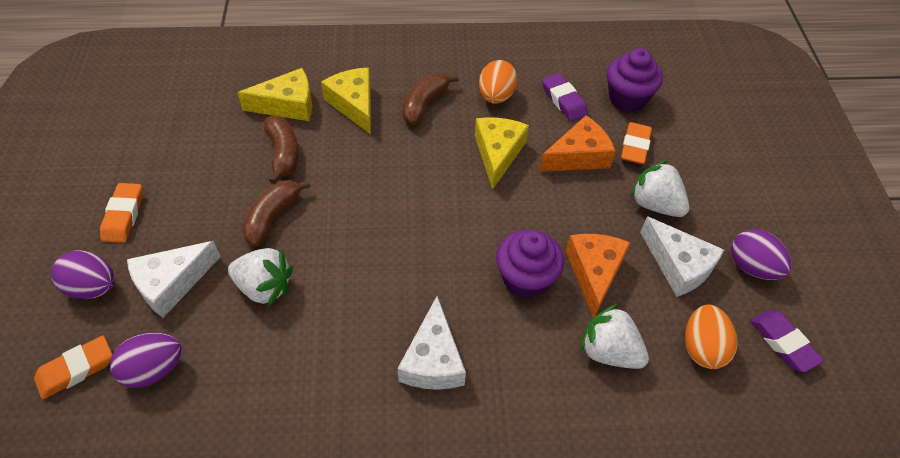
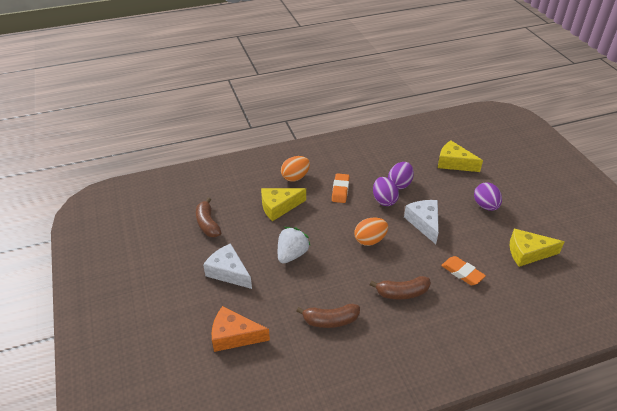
orange cheese: [539,116,616,172] [566,234,630,318] = 2 -> [212,306,270,352] = 1
orange eraser: [34,335,112,399] [100,183,143,243] [621,122,652,164] = 3 -> [332,173,349,203] [441,256,486,285] = 2
purple cupcake: [496,230,564,299] [607,48,663,112] = 2 -> none = 0
purple eraser: [542,73,588,121] [750,310,824,372] = 2 -> none = 0
white cheese: [127,241,221,318] [398,296,466,390] [640,216,724,297] = 3 -> [203,243,252,289] [404,200,439,244] = 2
white strawberry: [228,248,293,307] [580,304,649,369] [630,160,689,217] = 3 -> [278,227,311,264] = 1

